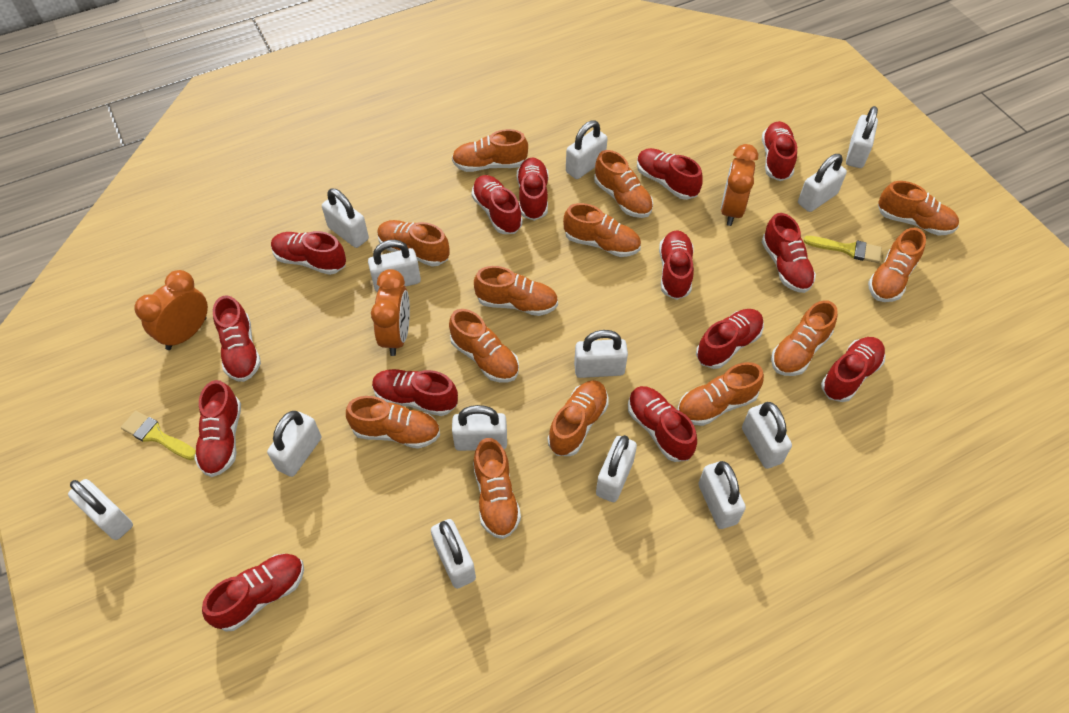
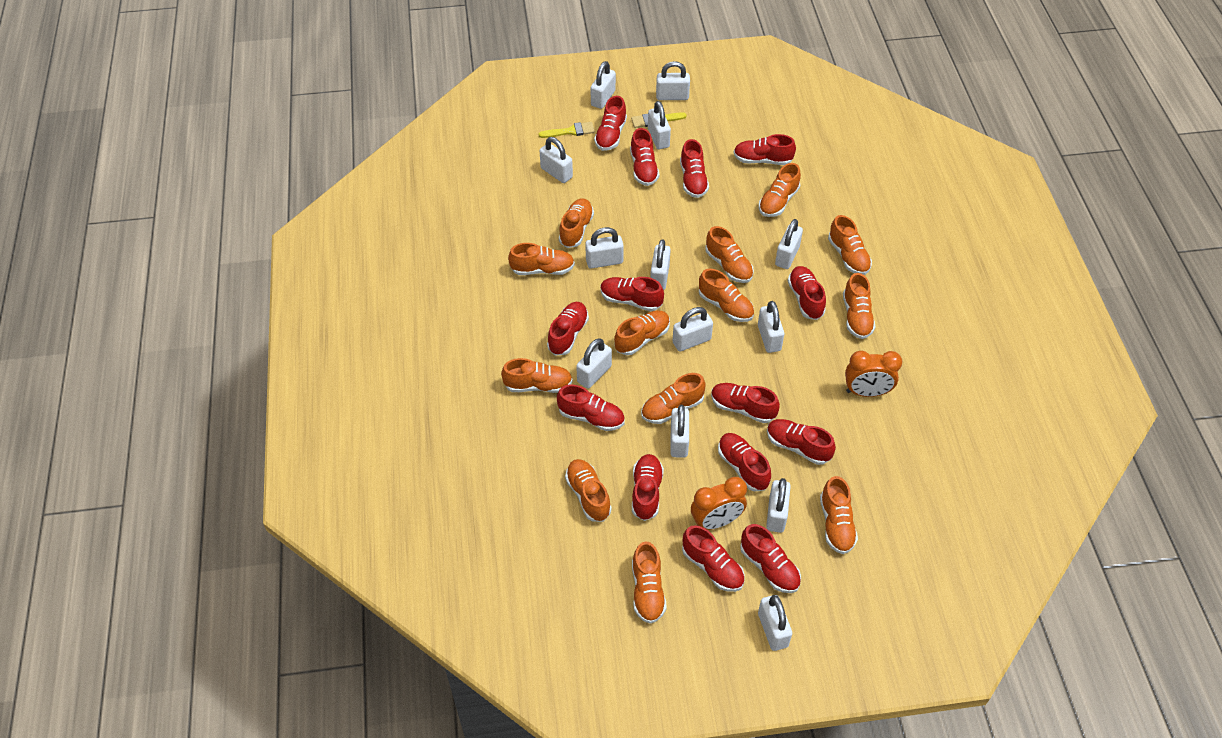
orange clock: [134,270,208,350] [371,269,410,356] [721,144,758,226] = 3 -> [691,477,747,530] [845,351,902,397] = 2

